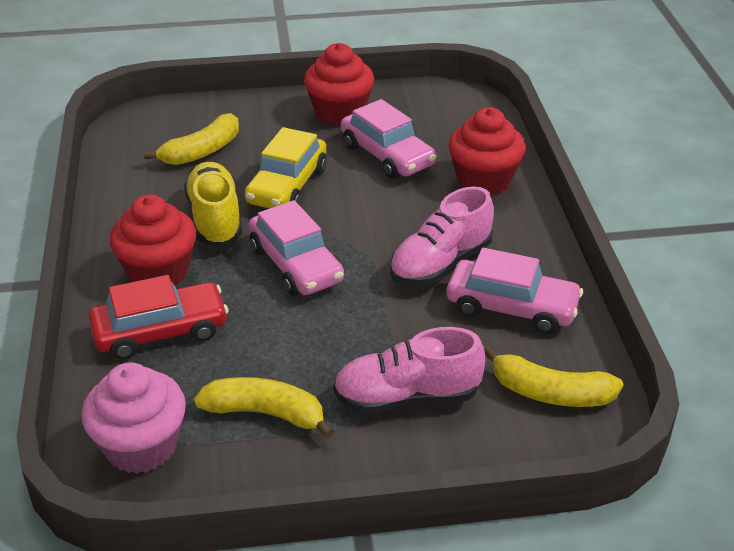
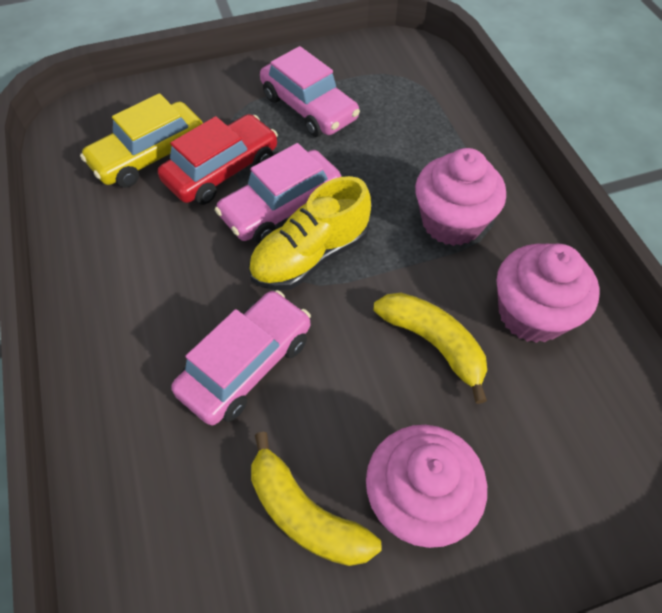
pink cupcake: [82,363,186,474] = 1 -> [366,425,487,548] [415,148,506,246] [497,244,600,343] = 3
pink shoe: [333,327,485,414] [390,186,494,286] = 2 -> none = 0
red cupcake: [110,195,196,285] [304,43,375,125] [448,107,526,195] = 3 -> none = 0
yellow banana: [144,113,239,165] [194,377,334,438] [484,346,624,407] = 3 -> [251,432,381,566] [374,293,487,404] = 2

